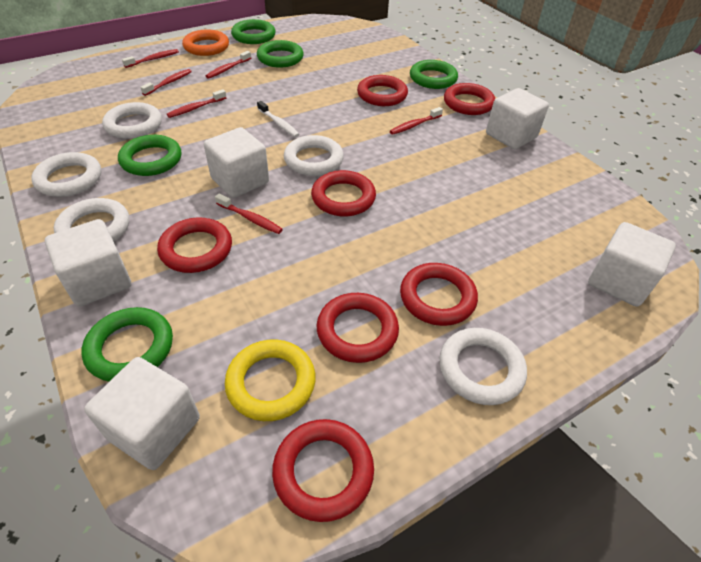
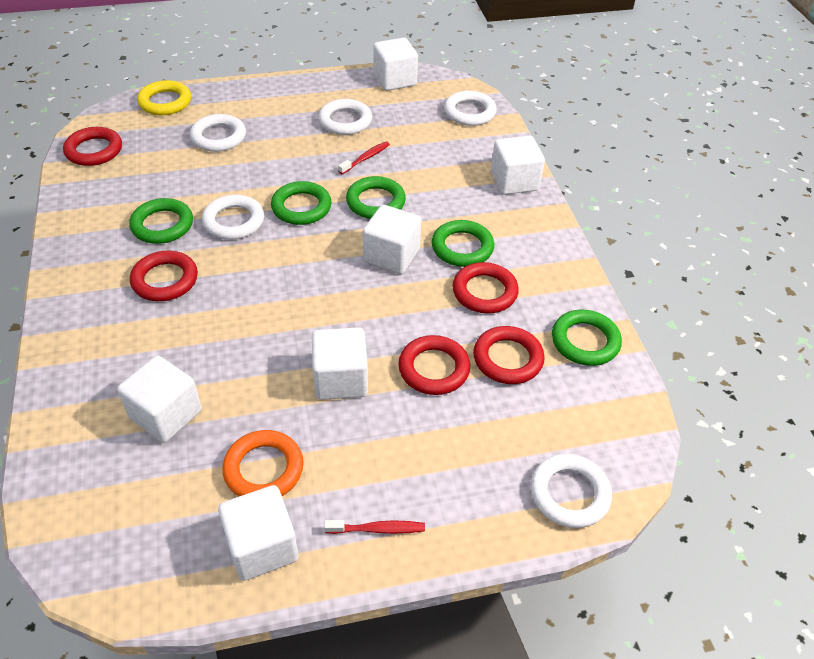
red ring: [157,217,232,273] [272,419,374,522] [311,170,376,216] [317,293,399,363] [357,75,408,106] [400,263,478,326] [444,83,495,115] = 7 -> [63,127,122,166] [130,251,198,301] [398,335,470,395] [453,262,519,314] [473,326,545,384] = 5
red toothbrush: [122,49,179,68] [140,69,192,96] [167,89,226,118] [206,51,251,79] [215,193,283,234] [390,107,443,135] = 6 -> [324,520,425,534] [338,141,390,174] = 2
white cube: [45,219,131,307] [84,357,200,470] [204,127,269,198] [486,88,549,149] [588,222,676,307] = 5 -> [117,355,202,443] [218,485,298,581] [312,327,368,400] [363,205,421,274] [373,37,418,91] [491,136,545,195] = 6
white toothbrush: [257,101,300,137] = 1 -> none = 0

